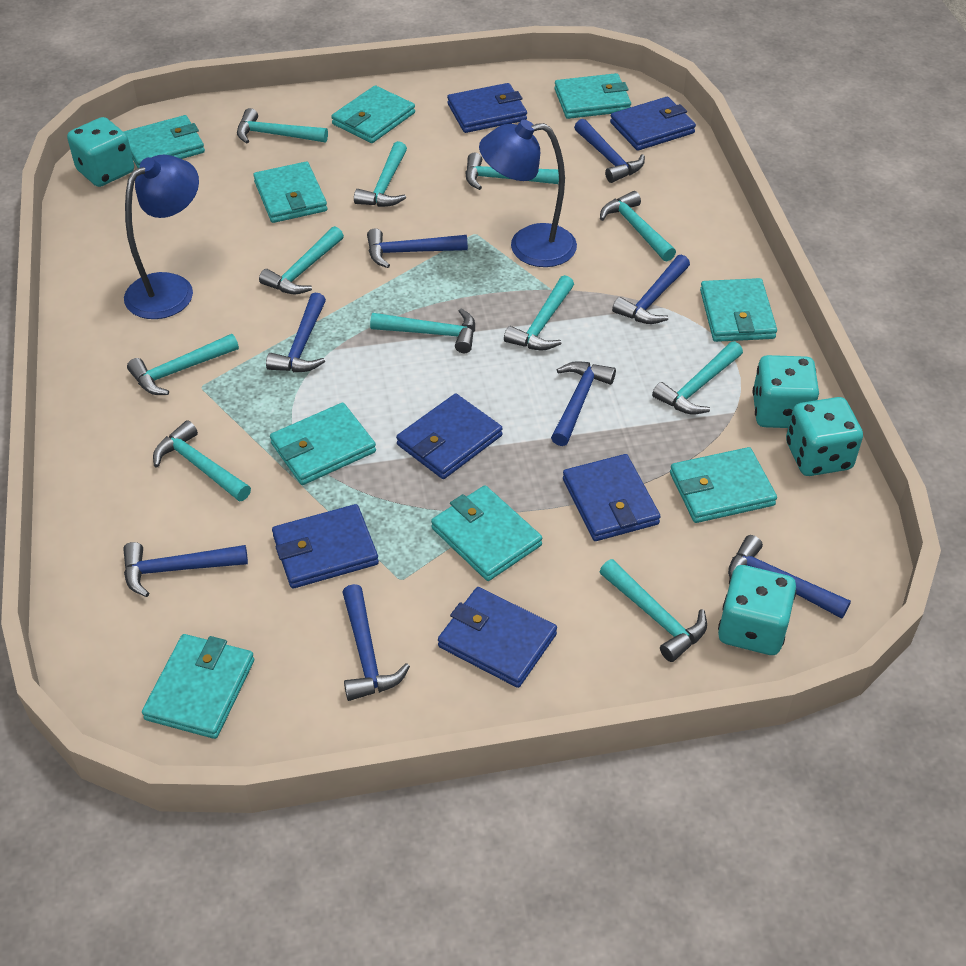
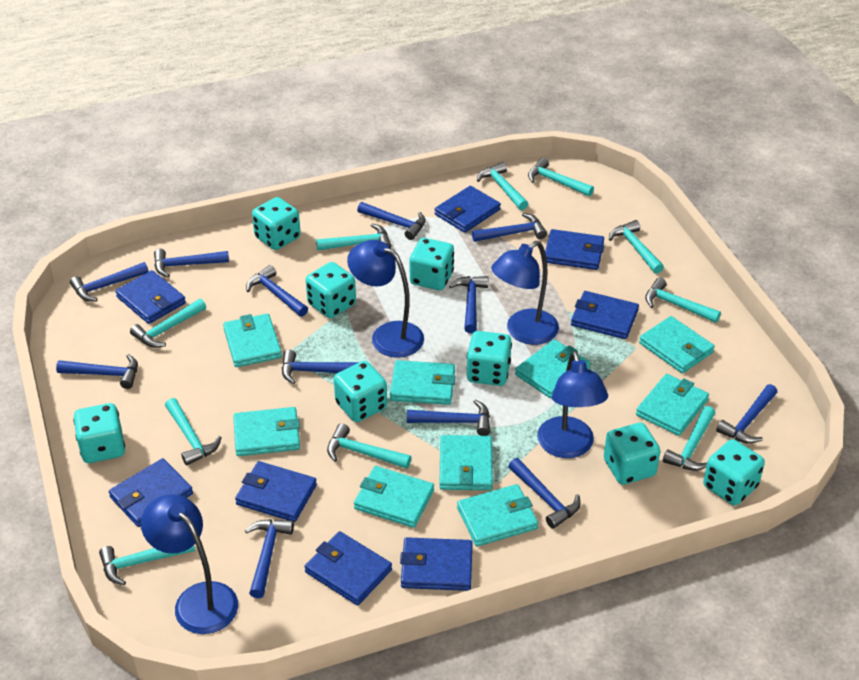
blue hammer: [123,542,248,597] [266,293,326,372] [342,584,410,701] [367,228,468,268] [551,361,616,446] [574,119,645,183] [612,254,690,324] [728,535,851,619] = 8 -> [56,354,138,389] [70,262,149,302] [154,249,229,277] [245,519,294,598] [246,265,308,317] [282,350,359,384] [357,202,426,240] [407,399,490,436] [449,276,489,333] [472,213,547,242] [508,458,581,529] [716,384,778,444] = 12
blue lamp: [124,155,199,319] [479,120,577,267] = 2 -> [141,494,238,634] [347,240,424,358] [491,241,559,345] [537,351,608,458] = 4
blue wallet: [272,504,379,589] [396,394,503,479] [438,587,557,688] [447,83,527,133] [563,454,661,541] [610,97,696,151] = 6 -> [109,458,193,527] [115,270,186,324] [235,461,317,522] [304,531,392,605] [400,537,473,591] [435,186,501,233] [545,229,604,270] [571,291,639,339] = 8
turquoise dice: [67,117,134,187] [718,565,796,655] [753,355,819,428] [786,397,863,476] = 4 -> [73,403,125,463] [252,197,301,250] [306,262,356,318] [334,361,387,422] [409,238,454,290] [467,331,512,386] [604,423,660,485] [703,439,765,505] = 8
turquoise hammer: [127,334,239,395] [153,420,251,501] [237,108,328,144] [259,226,344,294] [354,141,407,207] [370,308,475,353] [465,153,559,190] [504,275,574,350] [600,191,676,262] [600,559,707,662] [652,341,743,415] = 11 -> [99,545,195,585] [130,299,206,348] [165,398,222,466] [316,224,391,251] [327,423,411,469] [477,162,528,210] [528,158,594,196] [609,220,664,274] [645,278,721,323] [663,406,715,471] = 10

